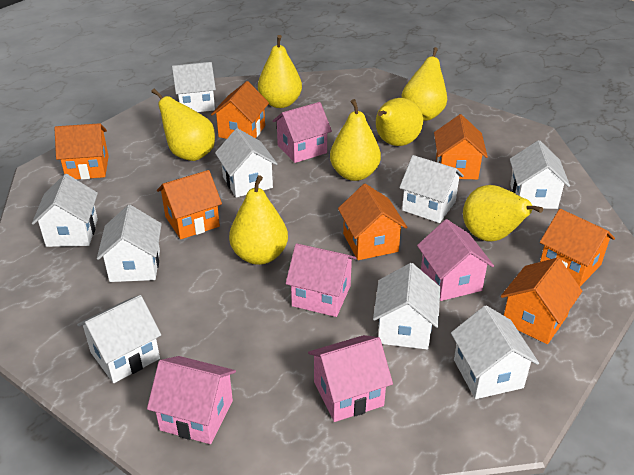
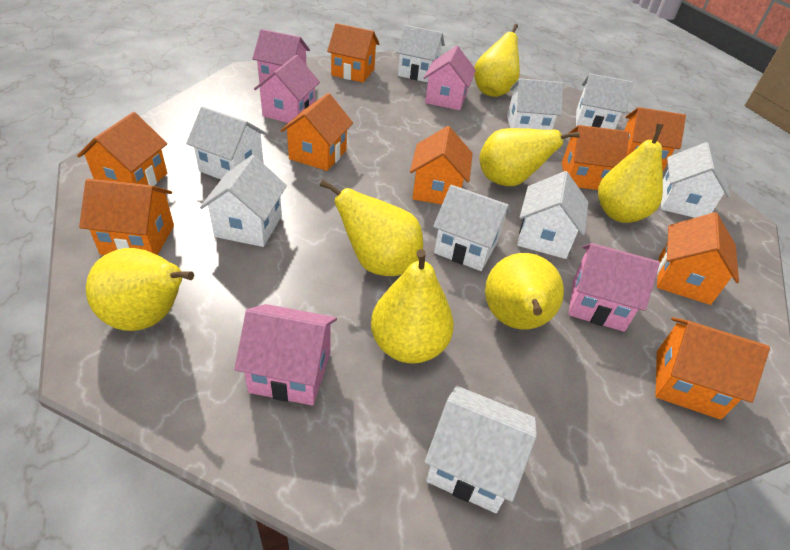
orange house: [54,123,109,179] [157,170,222,239] [211,81,269,139] [338,184,407,260] [434,114,488,179] [501,257,582,344] [540,209,615,286] = 7 -> [77,112,167,186] [79,179,174,255] [281,93,353,171] [327,23,379,83] [410,126,473,204] [562,125,629,190] [624,107,686,171] [656,317,770,420] [657,212,739,305] = 9

